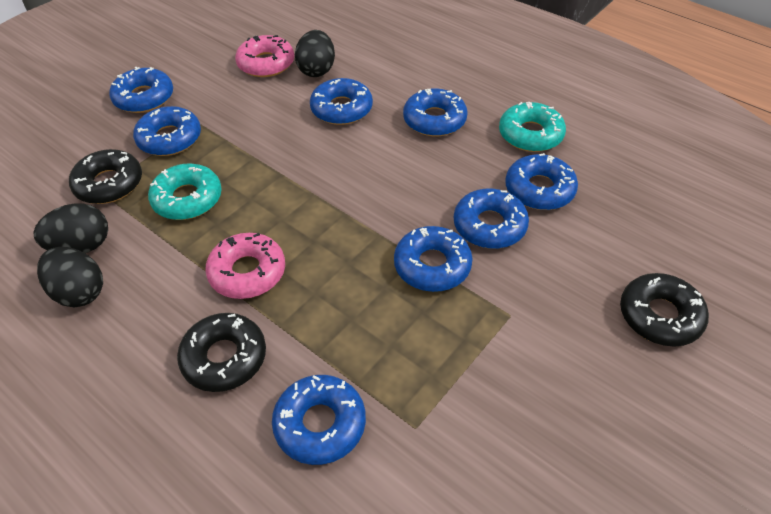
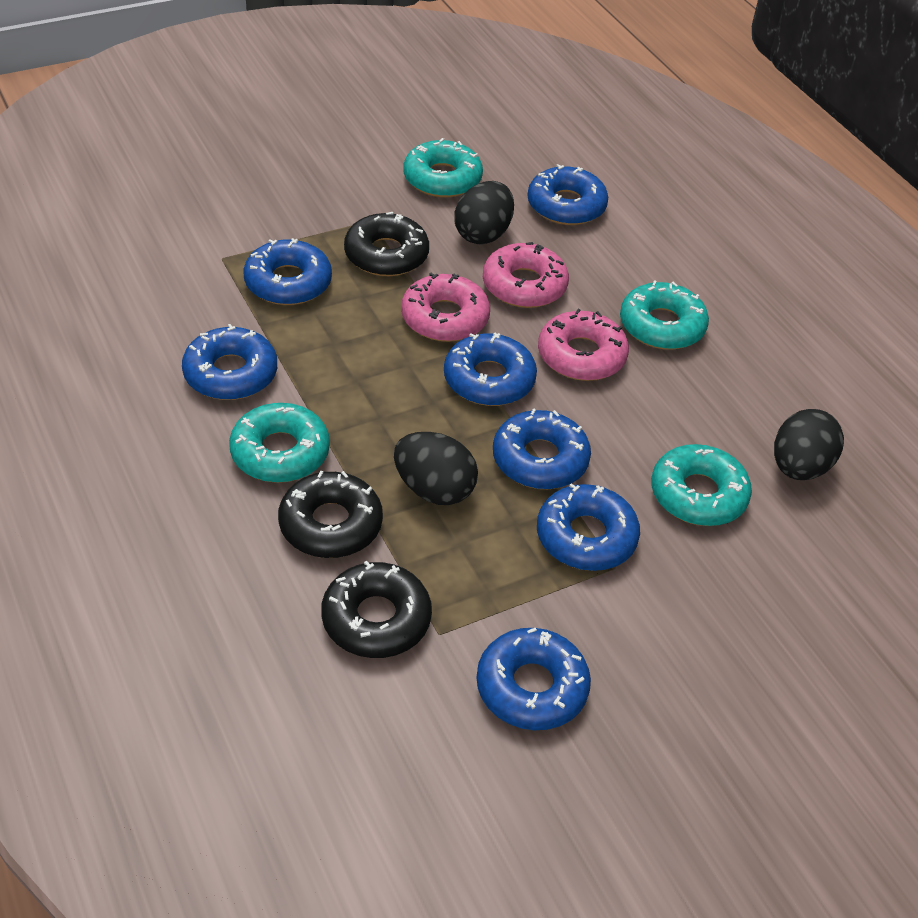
blue donut: [109,67,173,113] [133,106,201,156] [272,375,366,465] [310,78,373,125] [394,226,473,292] [403,88,468,136] [454,189,529,249] [505,153,578,210] = 8 -> [182,324,277,400] [244,238,332,305] [444,333,537,406] [476,628,591,730] [493,408,591,489] [528,164,608,225] [537,483,640,571] = 7
pink donut: [205,233,285,299] [235,35,294,77] = 2 -> [401,273,490,342] [483,242,569,308] [538,309,629,381] = 3
turquoise donut: [148,163,222,220] [499,102,566,152] = 2 -> [229,403,330,483] [403,138,483,198] [620,280,709,350] [651,444,752,526] = 4

